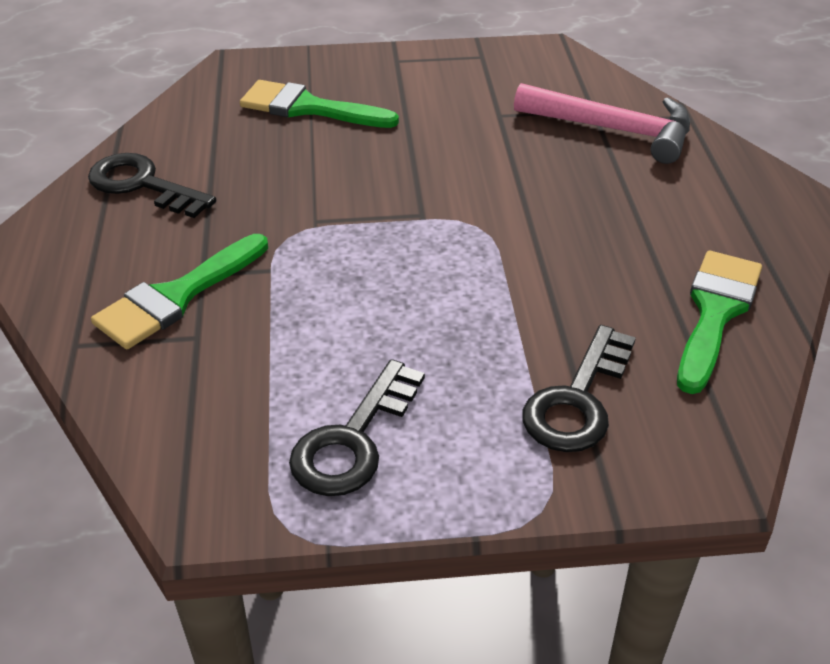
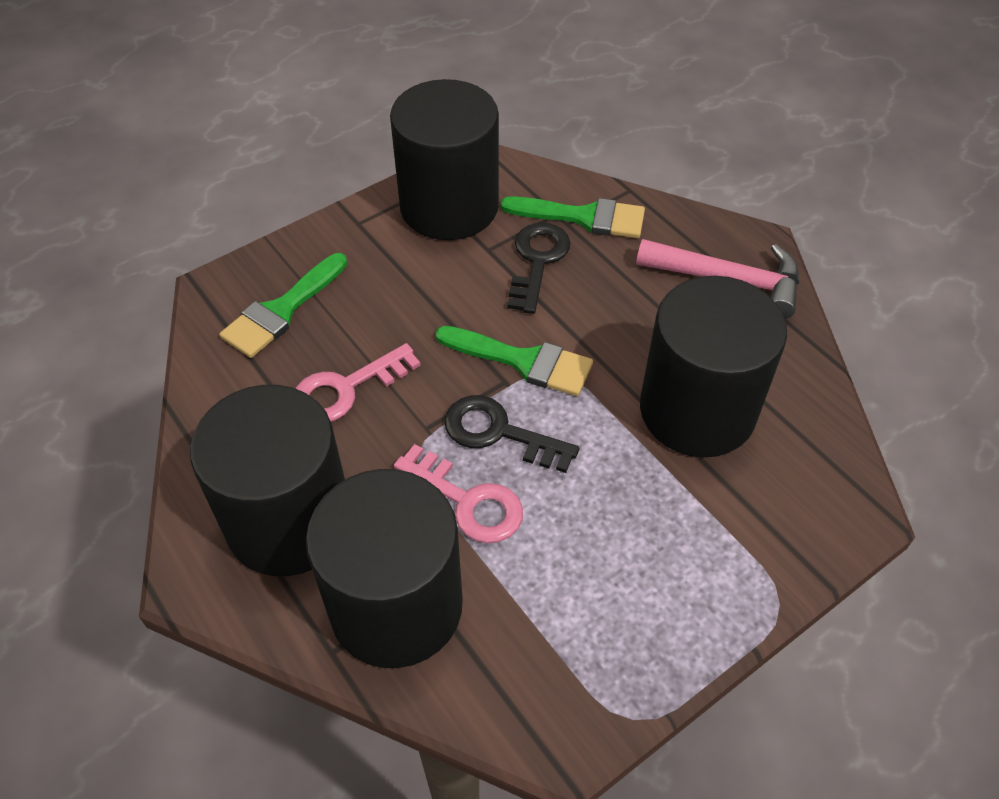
black cylinder: none = 0 -> [190,385,345,576] [306,469,463,668] [390,79,499,240] [640,276,787,458] = 4
black key: [88,153,216,218] [289,359,425,496] [522,325,636,452] = 3 -> [444,395,579,473] [508,223,571,314] = 2
pink key: none = 0 -> [296,343,421,422] [394,444,523,543] = 2

